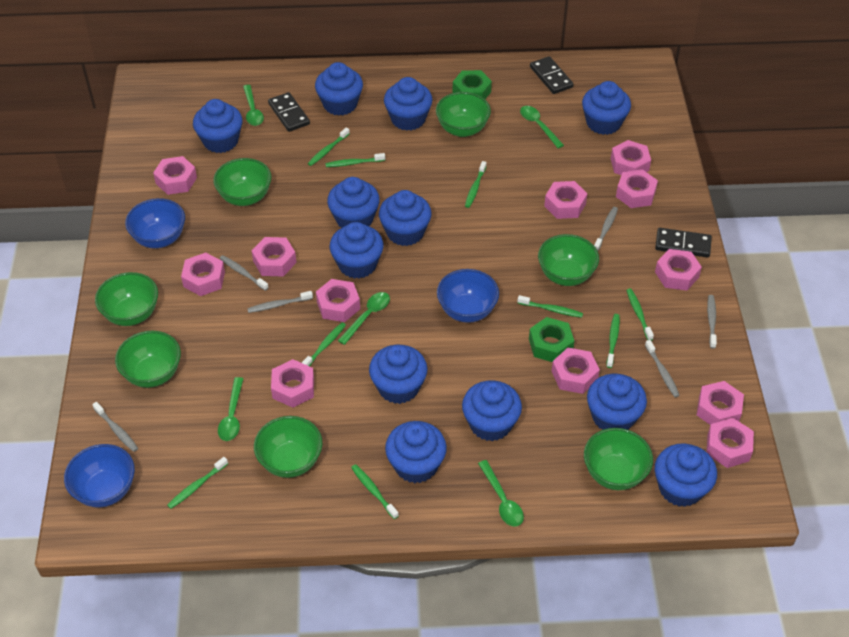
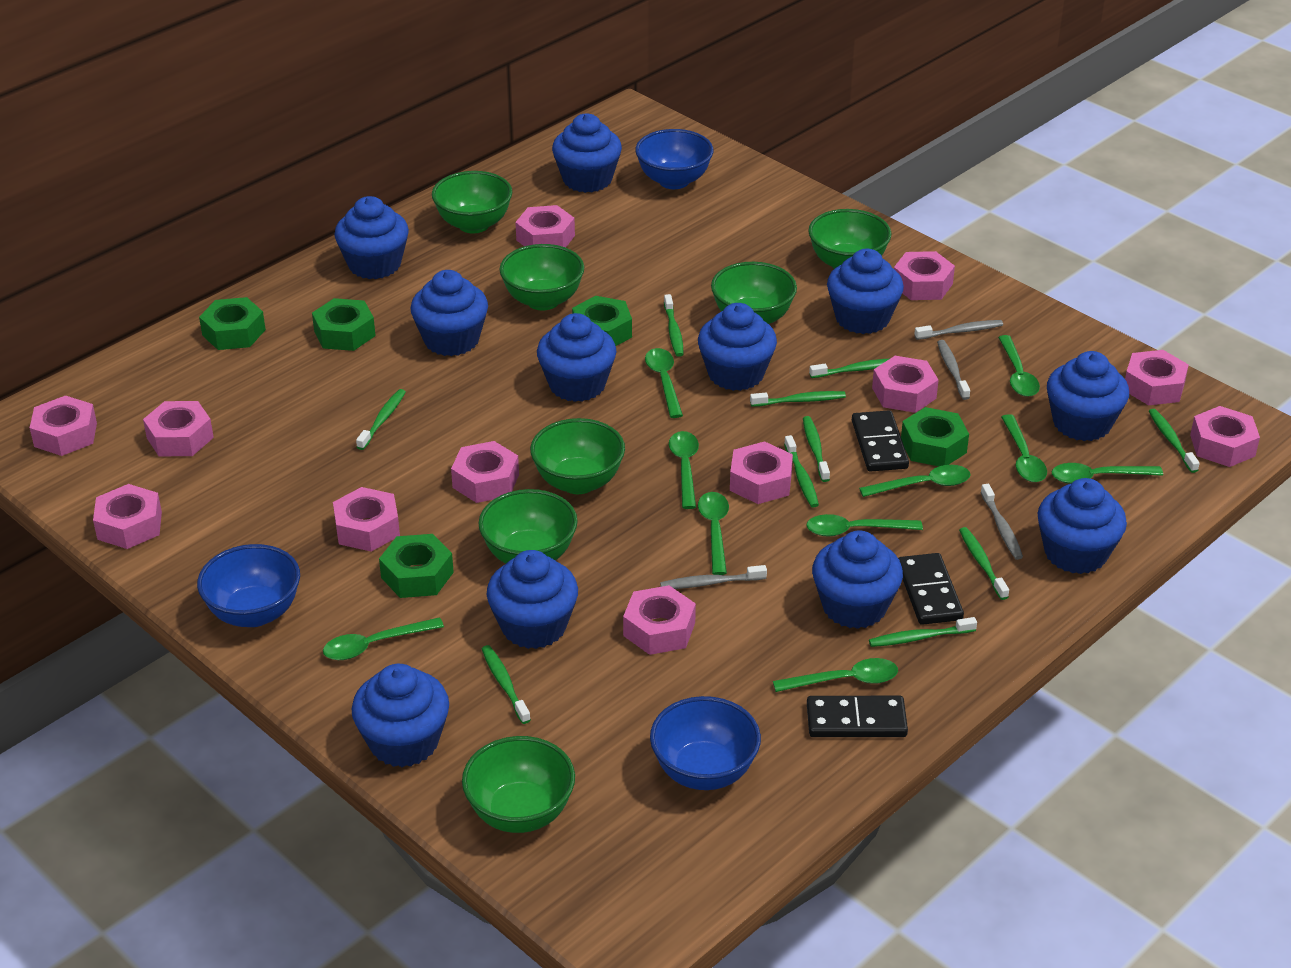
blue cupcake: [193,99,242,153] [315,62,363,116] [327,177,380,228] [330,222,384,279] [369,345,428,404] [379,190,432,246] [384,77,432,131] [385,421,447,483] [462,380,522,441] [582,81,631,135] [587,374,647,430] [655,443,717,507] = 12 -> [334,196,409,279] [352,664,449,767] [410,270,488,356] [486,550,578,649] [537,313,616,402] [552,113,622,193] [698,303,777,391] [812,530,903,629] [827,249,904,334] [1038,478,1127,574] [1047,351,1129,441] = 11
green nut: [452,70,492,99] [529,317,574,362] = 2 -> [199,297,266,350] [312,298,376,351] [379,534,454,598] [572,296,632,346] [901,407,969,466] = 5
green spoon: [218,377,244,441] [243,85,264,126] [338,292,390,345] [478,460,524,527] [520,106,564,148] = 5 -> [323,617,444,660] [645,348,683,418] [669,431,699,509] [698,492,729,575] [773,658,898,692] [806,514,923,536] [859,465,970,497] [998,335,1040,397] [1001,414,1047,482] [1052,463,1163,484] = 10
green toothbrush: [167,457,228,509] [302,322,346,366] [308,127,350,166] [325,153,385,167] [351,464,399,519] [465,161,486,208] [517,295,583,318] [606,314,620,368] [627,289,654,341] = 9 -> [356,389,406,450] [482,645,531,724] [664,294,684,357] [750,391,846,407] [784,435,819,508] [803,416,830,482] [809,359,889,378] [869,617,977,647] [959,527,1009,600] [1149,409,1200,473] = 10
grey toothbrush: [92,402,138,452] [220,255,269,291] [247,291,313,313] [594,207,618,251] [645,340,680,397] [707,295,717,349] = 6 -> [660,565,767,589] [914,320,1003,340] [937,340,970,400] [980,484,1023,560] = 4

